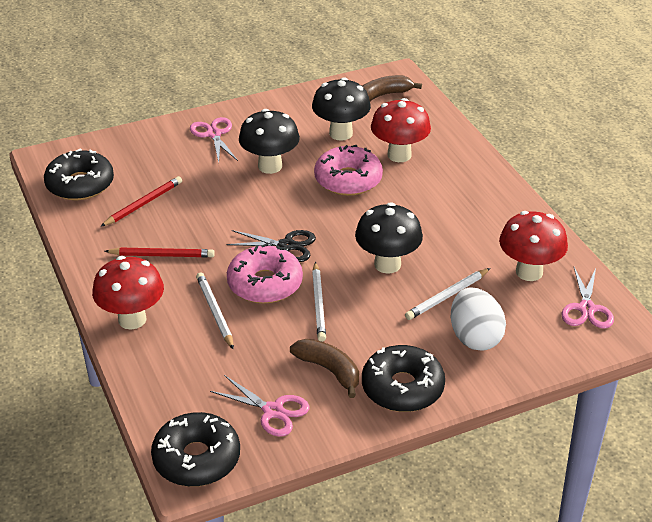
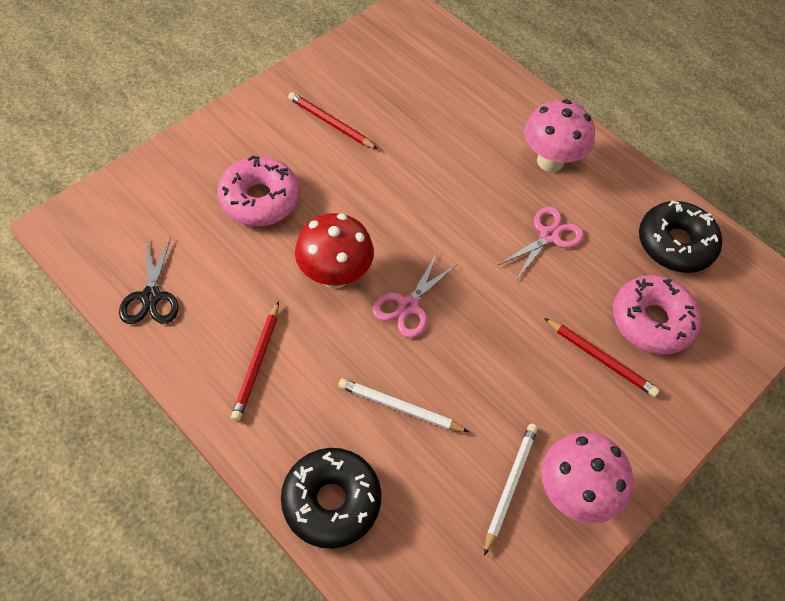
black donut: [44,148,114,200] [151,412,240,487] [362,345,445,412] = 3 -> [281,448,381,549] [639,200,722,273] = 2
black mushroom: [239,109,300,174] [312,77,371,141] [355,202,423,274] = 3 -> none = 0
brown banana: [290,339,359,398] [362,75,422,101] = 2 -> none = 0
pink mushroom: none = 0 -> [524,99,595,172] [541,432,633,523] = 2
pink scissors: [190,117,238,162] [210,375,310,437] [562,267,614,329] = 3 -> [373,253,456,338] [498,207,584,279] = 2
red mushroom: [92,256,164,329] [371,98,431,162] [499,211,568,281] = 3 -> [295,213,374,289] = 1
red pencil: [100,176,182,227] [105,248,215,258] = 2 -> [231,301,279,421] [288,92,378,149] [544,318,660,397] = 3
white egg: [451,288,506,351] = 1 -> none = 0
white pencil: [196,272,234,349] [312,262,326,342] [405,268,490,320] = 3 -> [338,378,469,432] [484,424,538,556] = 2

